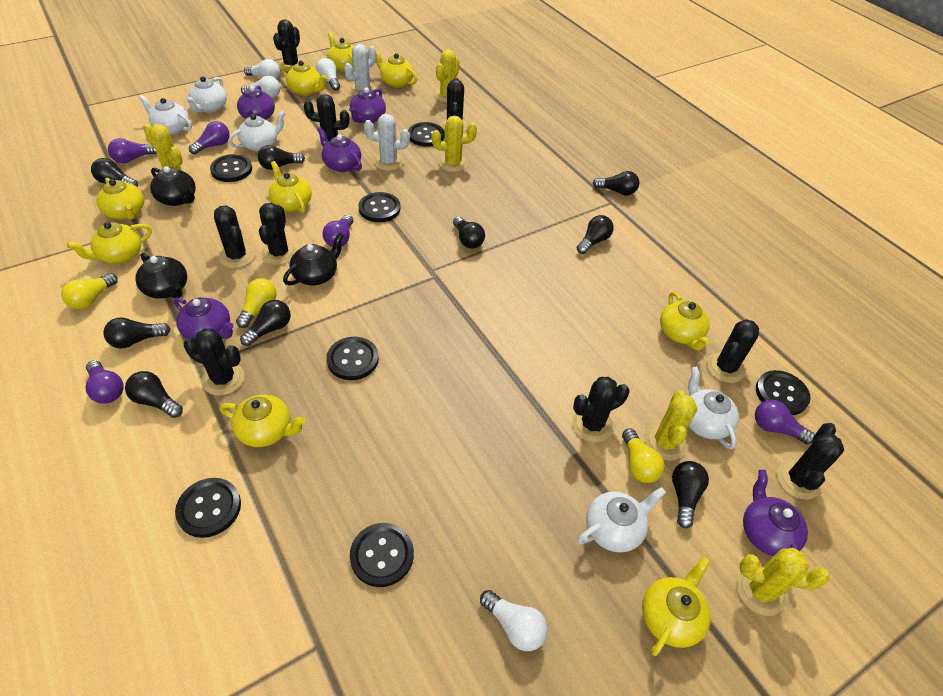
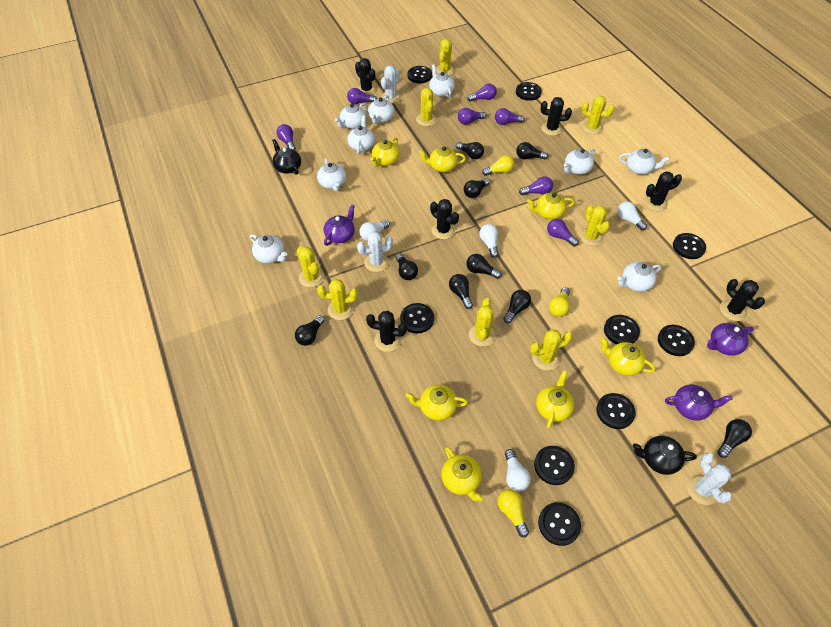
black button: [175,478,241,538] [210,154,252,182] [326,337,379,380] [350,523,414,587] [358,192,401,222] [408,122,445,147] [756,370,811,415] = 7 -> [400,303,434,333] [407,66,432,84] [516,82,542,101] [534,446,575,485] [538,502,581,546] [596,393,636,429] [604,315,640,344] [658,325,695,356] [673,233,706,259] = 9
black cactus: [184,329,245,395] [214,205,255,268] [259,203,297,265] [273,19,302,71] [304,94,349,149] [440,78,468,132] [572,377,629,442] [706,319,759,383] [777,423,844,500] = 9 -> [355,58,376,95] [366,311,407,352] [430,199,459,239] [541,97,572,136] [644,172,682,212] [720,279,765,321] = 6
black teapot: [135,253,187,299] [150,166,196,206] [283,233,344,285] = 3 -> [272,139,301,175] [633,436,697,475] = 2
purple light bulb: [86,360,124,404] [108,138,157,163] [189,121,230,154] [322,214,354,247] [755,400,815,444] = 5 -> [276,124,296,150] [347,88,377,104] [458,108,486,125] [467,84,497,102] [495,108,525,125] [519,177,553,195] [547,219,579,246] = 7
purple teapot: [173,297,234,339] [237,85,275,120] [317,127,362,172] [349,87,386,123] [743,470,808,556] = 5 -> [324,205,355,246] [665,384,733,421] [707,323,754,356] = 3
white cactus: [344,44,377,96] [364,114,410,171] = 2 -> [357,231,393,272] [381,66,401,104] [687,453,732,505] = 3
white teapot: [139,95,192,135] [185,76,227,113] [229,111,286,152] [577,487,666,553] [688,366,739,450] = 5 -> [250,234,287,264] [317,159,346,191] [335,103,368,129] [348,115,375,154] [368,95,394,124] [429,64,455,98] [564,148,595,175] [618,262,661,292] [619,149,670,175] = 9
yellow cactus: [144,124,190,174] [432,116,477,172] [434,50,460,102] [644,390,698,461] [736,548,829,616] = 5 -> [297,247,324,287] [317,279,358,320] [416,88,437,126] [436,39,455,76] [469,298,496,346] [530,329,573,371] [579,205,610,246] [582,96,615,134] = 8
yellow teapot: [67,222,152,263] [97,178,144,220] [220,395,306,447] [269,161,312,213] [282,61,327,96] [327,32,354,72] [376,50,418,88] [642,556,711,656] [660,292,711,350] = 9 -> [371,137,400,167] [405,384,468,421] [419,146,466,172] [441,447,483,502] [527,192,575,220] [536,370,574,429] [600,337,655,376] = 7

